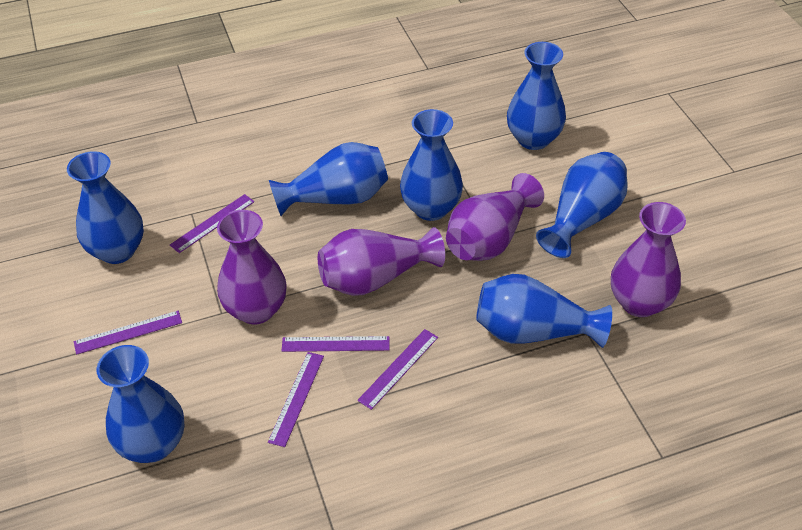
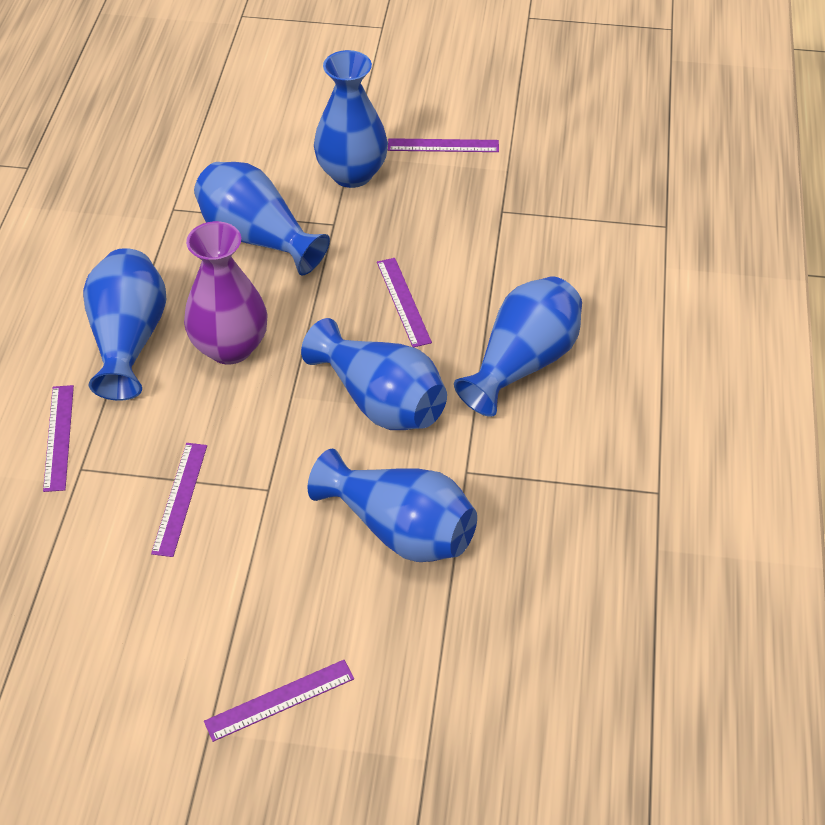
blue vase: [67,151,144,264] [97,345,185,463] [269,142,388,216] [400,109,463,221] [476,274,612,348] [507,42,566,150] [536,152,628,258] = 7 -> [83,248,166,401] [194,162,330,275] [301,318,447,430] [308,449,477,562] [314,50,388,188] [454,276,582,417] = 6
purple vase: [217,210,287,324] [318,227,445,296] [446,173,544,261] [611,202,686,317] = 4 -> [184,221,268,364] = 1

